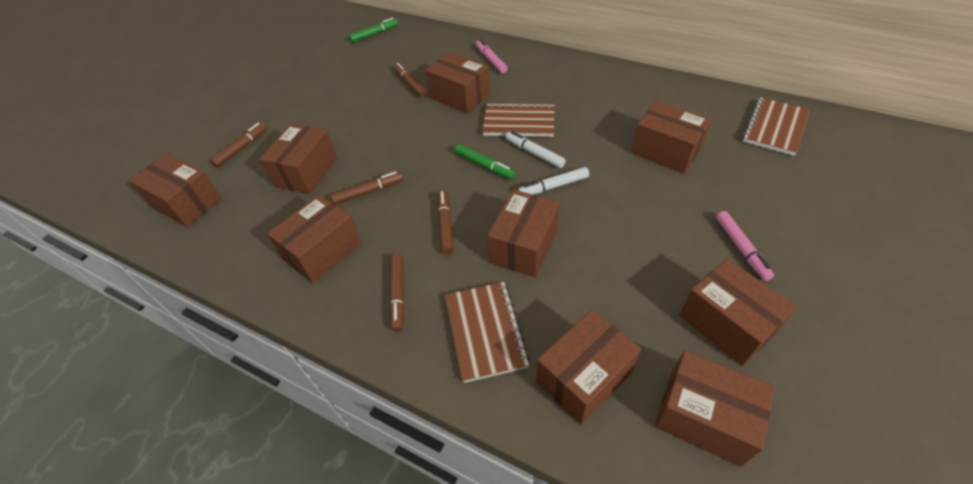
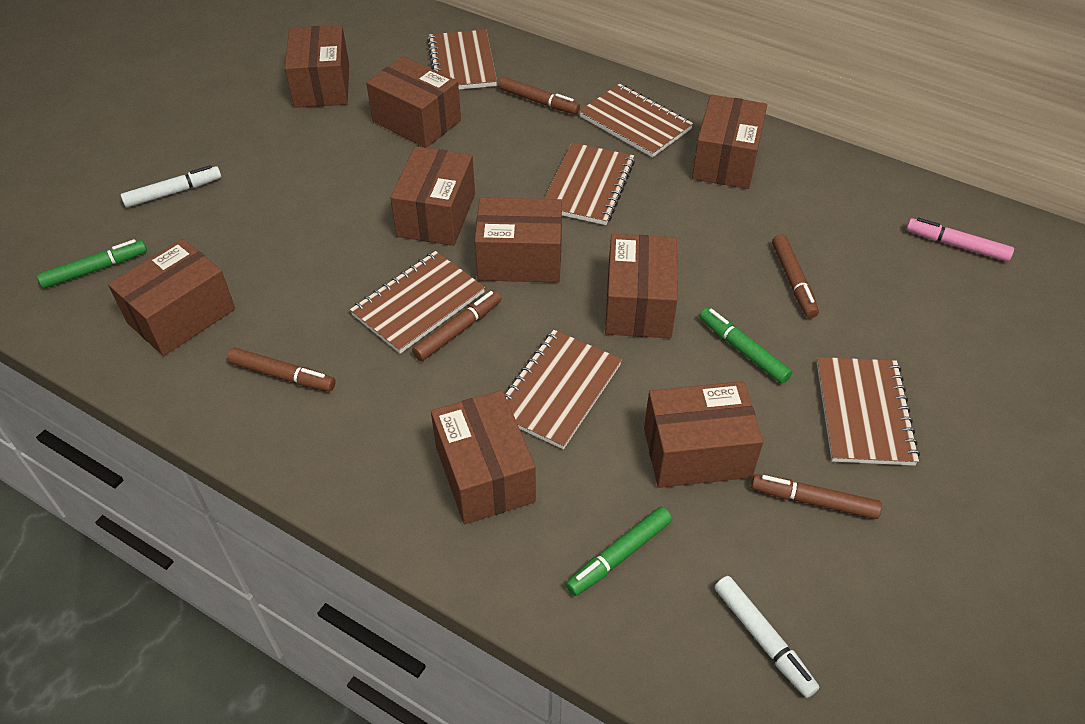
brown notebook: [445,282,530,383] [482,103,555,137] [743,97,810,156] = 3 -> [350,251,485,354] [427,30,497,89] [505,330,622,449] [544,143,635,225] [579,84,693,157] [817,357,920,466] = 6
green marker: [349,17,398,43] [455,144,515,179] = 2 -> [37,239,147,289] [566,507,672,596] [700,308,792,384] = 3
pink marker: [476,39,508,73] [716,211,774,281] = 2 -> [906,218,1014,262] = 1

